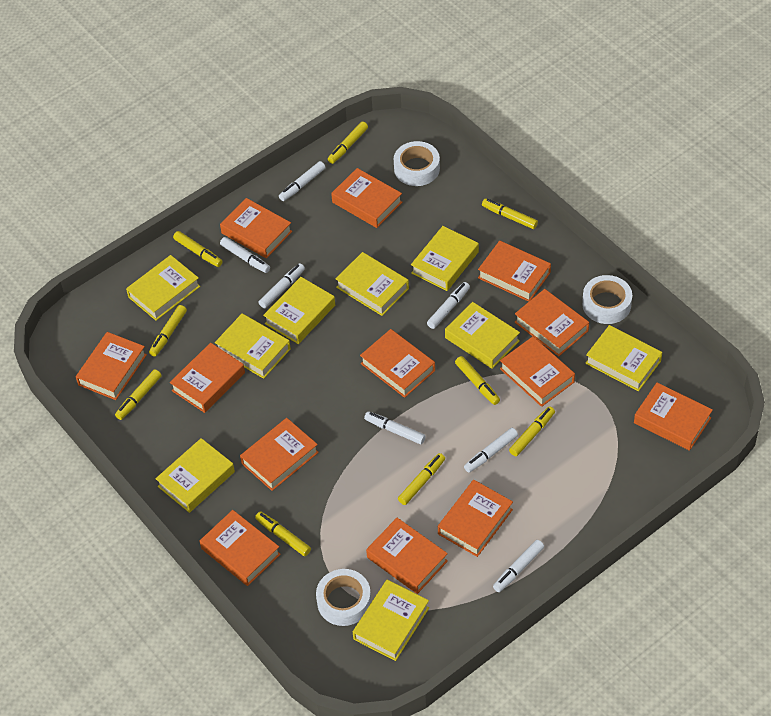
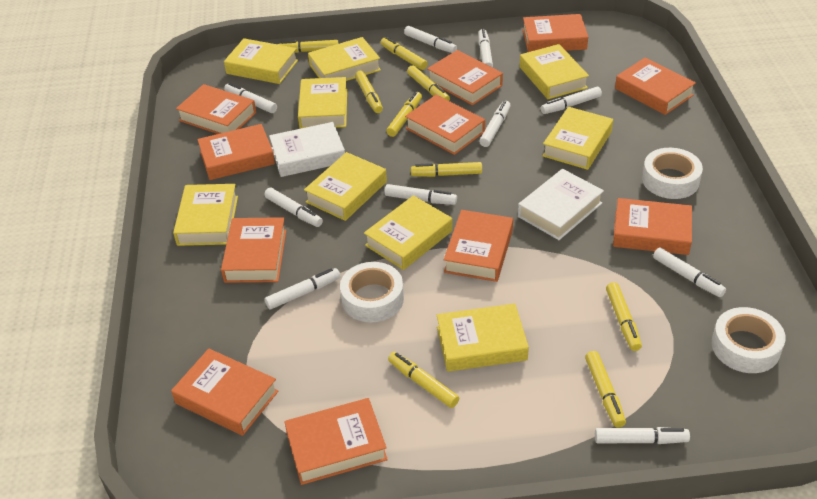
orange book: [76,332,147,400] [170,343,245,413] [200,510,281,586] [220,198,292,258] [240,418,319,491] [331,168,402,228] [360,329,435,398] [366,518,448,594] [438,480,513,557] [478,241,551,302] [500,336,575,407] [515,289,589,356] [634,383,713,451] = 13 -> [171,349,278,436] [176,84,256,134] [197,124,275,180] [221,217,286,283] [284,398,388,485] [405,95,485,155] [427,50,503,105] [444,210,513,282] [522,14,588,52] [613,198,692,255] [615,57,696,115] = 11
white book: none = 0 -> [269,122,345,177] [518,169,604,240] = 2
white marker: [220,237,270,273] [259,263,305,308] [279,161,325,201] [364,411,426,444] [427,282,470,329] [464,428,518,473] [493,540,544,592] = 7 -> [224,83,277,113] [264,188,323,227] [265,268,340,309] [384,184,457,205] [404,26,457,53] [479,29,493,68] [479,100,511,147] [541,87,602,114] [595,427,690,444] [653,248,726,297] = 10

